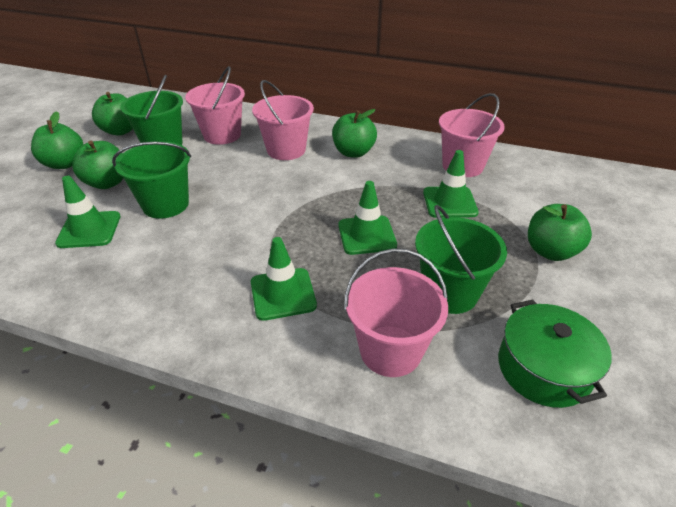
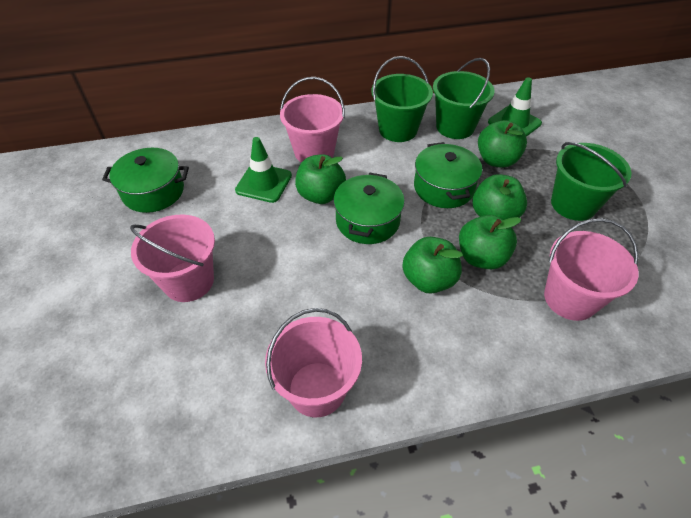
green pot: [498,299,612,408] = 1 -> [102,148,189,213] [334,173,405,244] [414,142,482,208] = 3
green traffic cone: [55,176,120,248] [251,237,317,321] [338,181,397,255] [423,150,479,218] = 4 -> [235,137,292,203] [488,77,542,137] = 2

